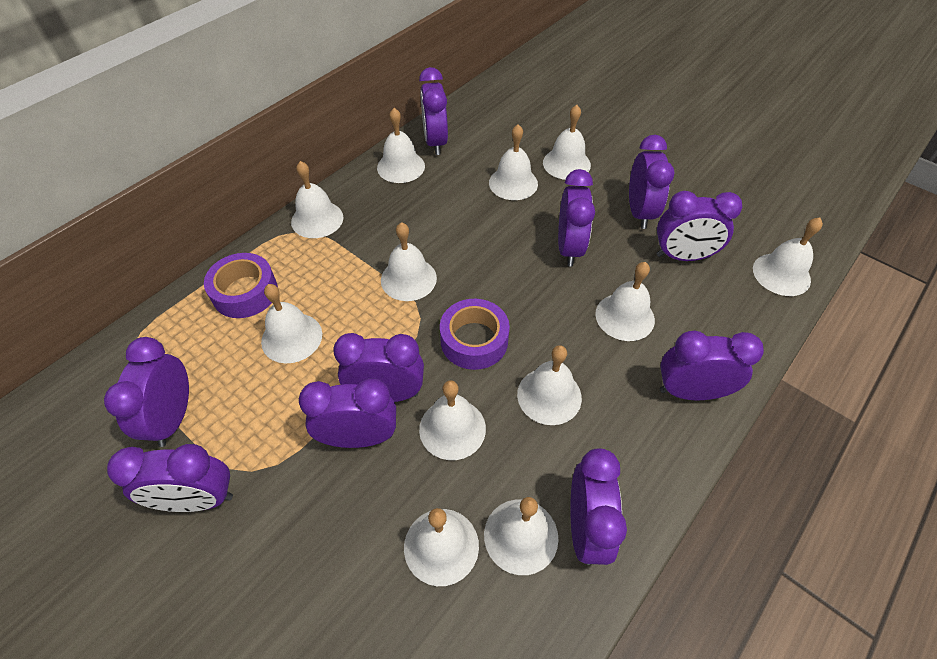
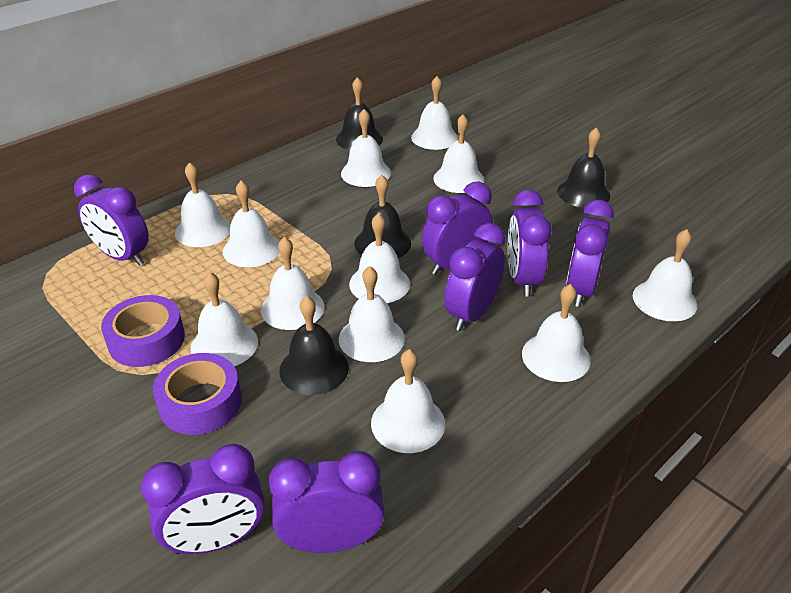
black bell: none = 0 -> [279,296,349,395] [336,77,383,150] [354,175,411,258] [557,127,610,208] = 4
purple clock: [104,337,189,447] [107,444,233,512] [299,378,396,448] [333,333,424,402] [419,67,448,155] [558,169,595,267] [570,448,627,565] [629,135,675,229] [656,191,742,261] [660,331,764,400] = 10 -> [74,174,149,266] [141,444,265,554] [269,451,385,553] [422,181,493,275] [444,223,505,331] [508,189,551,297] [566,200,614,307] = 7

